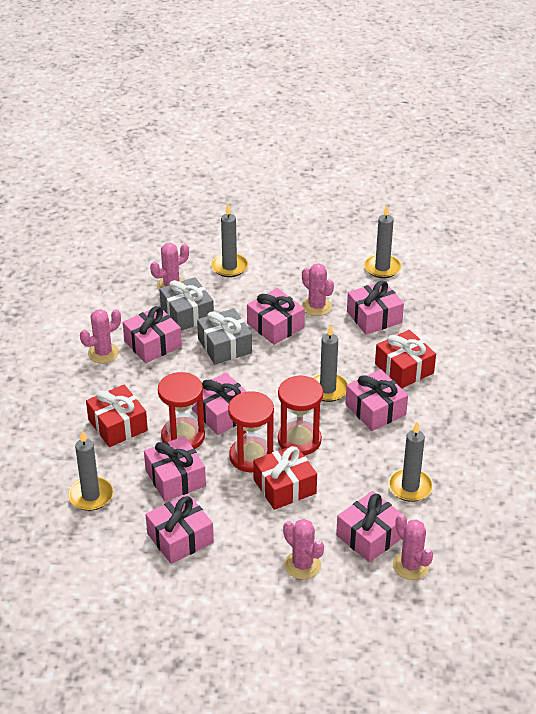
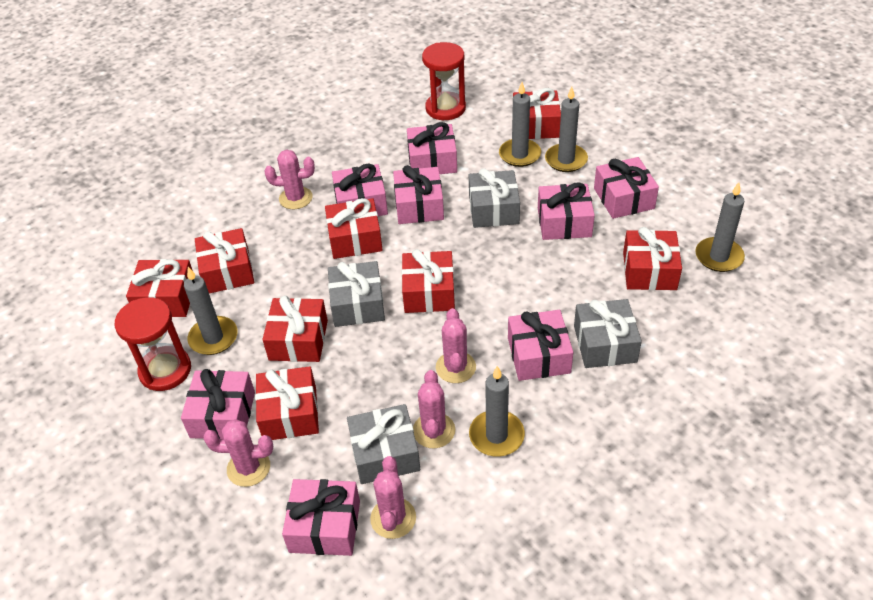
grey gift: [159,277,214,331] [197,309,252,364] = 2 -> [328,261,385,327] [347,404,420,484] [469,168,520,228] [574,299,642,368] = 4
red gift: [86,384,148,447] [253,444,317,510] [375,330,436,389] = 3 -> [126,259,193,317] [195,228,254,294] [255,366,319,440] [262,296,328,362] [325,198,383,259] [402,249,455,313] [513,88,561,139] [623,227,682,290] = 8
red hourglass: [158,372,205,449] [228,391,274,472] [278,375,323,455] = 3 -> [115,297,191,391] [422,42,466,120] = 2

